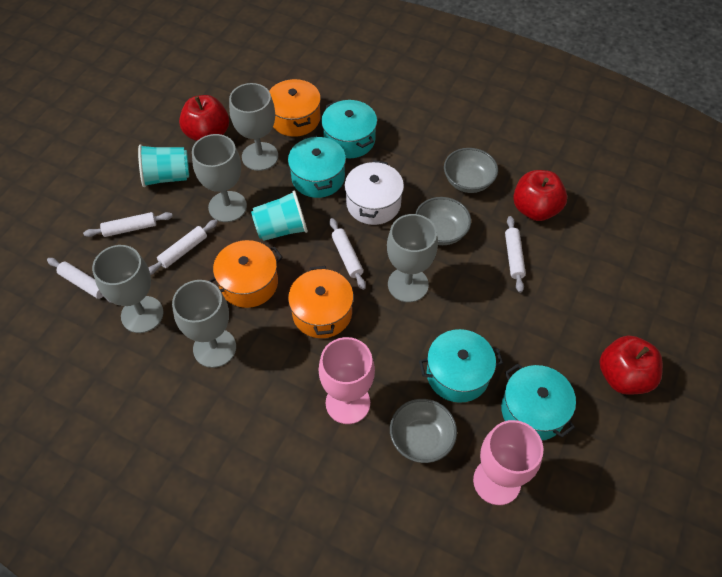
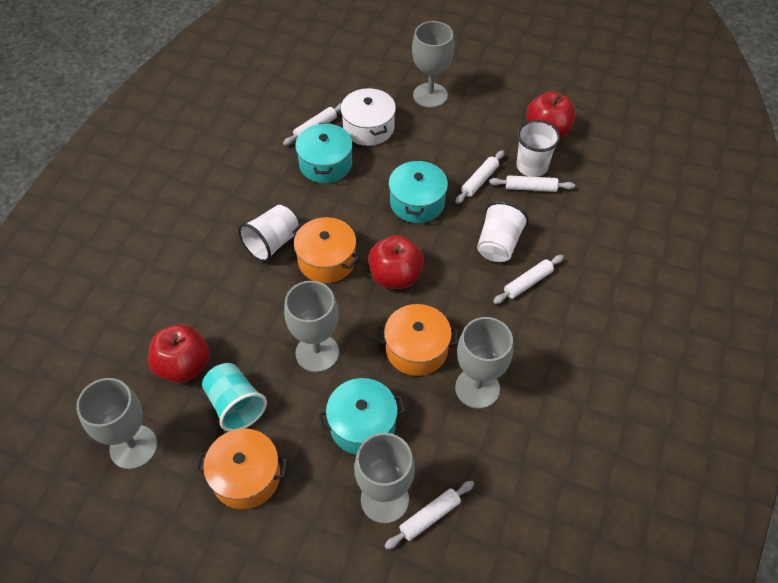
grey bowl: [390,399,457,463] [415,197,471,245] [444,148,498,193] = 3 -> none = 0
pink goblet: [319,337,375,424] [473,420,543,505] = 2 -> none = 0
turquoise cup: [138,144,189,187] [251,190,308,241] = 2 -> [202,363,267,432] = 1
turquoise pot: [288,135,346,198] [321,100,377,158] [419,329,503,403] [501,364,576,440] = 4 -> [295,123,353,183] [318,378,406,455] [389,159,448,223] = 3
white cup: none = 0 -> [238,205,299,262] [477,201,529,262] [516,120,560,177] = 3

